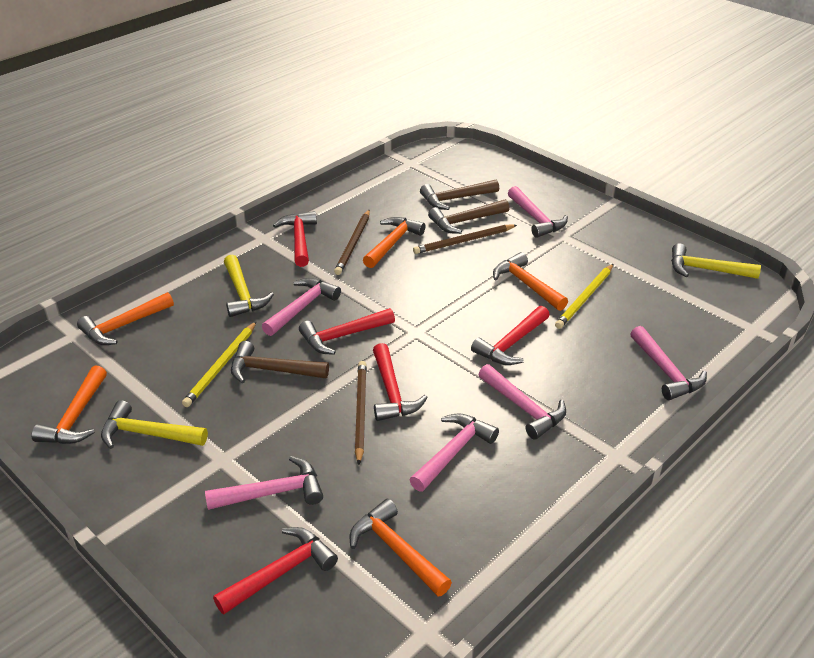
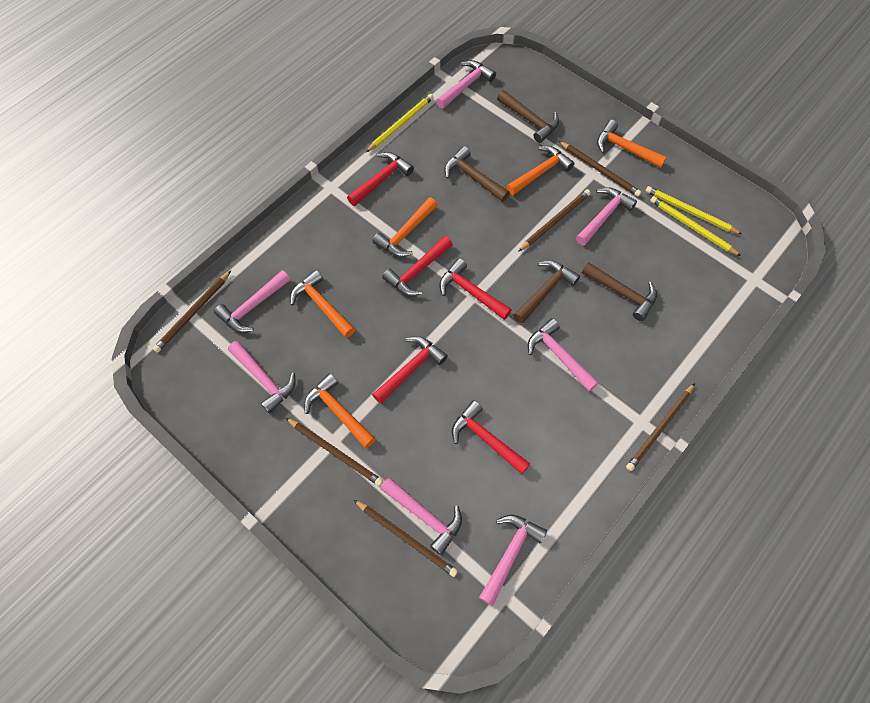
brown hammer: [231,341,329,383] [420,180,499,210] [428,199,510,234] = 3 -> [444,146,510,202] [497,90,559,143] [514,260,580,323] [582,262,657,321] = 4
brown pencil: [334,209,370,275] [355,361,367,465] [413,225,517,254] = 3 -> [153,271,231,353] [286,418,383,486] [354,500,458,577] [518,189,591,252] [559,141,641,197] [626,383,695,471] = 6
pink hammer: [205,456,323,510] [262,278,341,336] [410,413,499,492] [478,364,566,440] [508,186,568,238] [631,326,707,400] = 6 -> [214,270,290,333] [228,341,296,413] [380,478,462,555] [436,60,496,109] [479,515,547,606] [528,318,599,391] [576,187,637,246] = 7
yellow hammer: [101,400,208,449] [224,255,274,317] [671,243,761,279] = 3 -> none = 0
yellow pencil: [182,322,256,407] [555,264,613,329] = 2 -> [366,94,434,152] [645,186,742,234] [650,196,741,256] = 3

